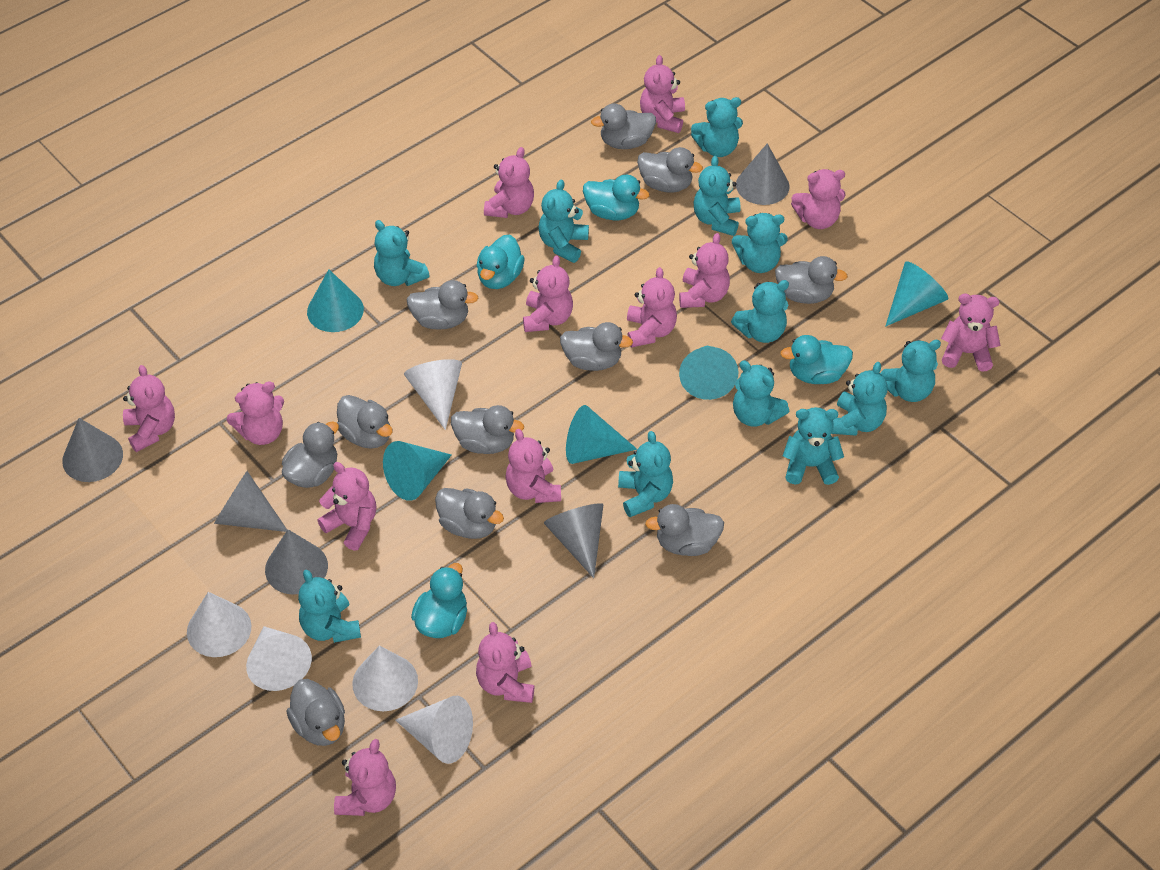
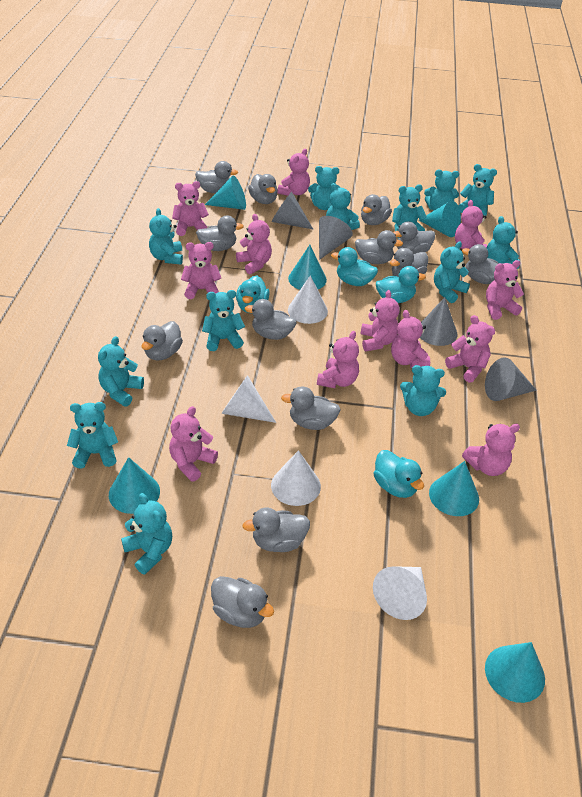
grey cone: [62,418,123,482] [214,471,287,532] [265,529,328,595] [544,503,603,578] [736,143,790,205] = 5 -> [272,192,313,229] [319,216,353,260] [420,297,457,346] [485,357,537,401] = 4
grey duck: [282,421,339,488] [286,679,345,746] [337,395,393,449] [406,280,478,329] [435,488,504,539] [451,405,524,454] [560,322,633,371] [591,103,656,149] [637,147,703,193] [645,504,724,556] [775,256,848,304] = 11 -> [141,321,183,361] [195,161,238,193] [196,215,244,251] [211,576,274,628] [242,508,310,552] [245,299,297,340] [248,174,278,204] [281,387,341,430] [355,230,403,264] [361,194,392,225] [390,248,428,277] [393,221,435,254] [462,244,499,284] = 13
pink teddy bear: [123,365,175,452] [226,381,284,445] [317,462,377,551] [334,739,396,816] [476,622,534,703] [484,147,534,218] [505,429,561,503] [523,256,573,332] [627,267,677,347] [640,55,685,133] [679,233,730,308] [791,169,846,229] [941,293,1000,372] = 13 -> [169,406,218,482] [172,181,209,236] [181,242,221,299] [236,214,272,274] [277,148,310,196] [317,331,359,388] [360,290,400,351] [391,310,430,368] [445,315,495,383] [455,200,487,249] [462,424,520,476] [486,260,524,320] = 12
turquoise cone: [307,269,364,332] [383,441,452,501] [566,405,637,464] [679,346,738,400] [886,262,948,326] = 5 -> [109,457,160,514] [205,175,246,210] [288,245,327,290] [419,201,461,237] [429,461,479,516] [485,642,545,703] = 6
turquoise teddy bear: [298,570,361,643] [374,220,430,286] [538,180,589,263] [618,431,673,517] [691,97,743,157] [694,156,740,236] [731,280,789,343] [732,213,787,273] [733,361,789,427] [783,407,844,485] [831,362,888,436] [880,340,941,402] = 12 -> [67,402,118,469] [98,336,144,407] [121,493,172,575] [149,208,183,265] [202,290,245,351] [308,166,341,210] [326,183,360,230] [392,185,427,238] [400,365,446,416] [424,170,459,211] [434,241,470,303] [459,164,497,216] [487,216,520,269] = 13
white cone: [187,592,251,657] [246,626,312,691] [352,646,418,711] [396,696,473,764] [404,359,462,430] = 5 -> [221,375,276,423] [271,450,321,506] [288,276,328,324] [373,566,427,620] = 4

